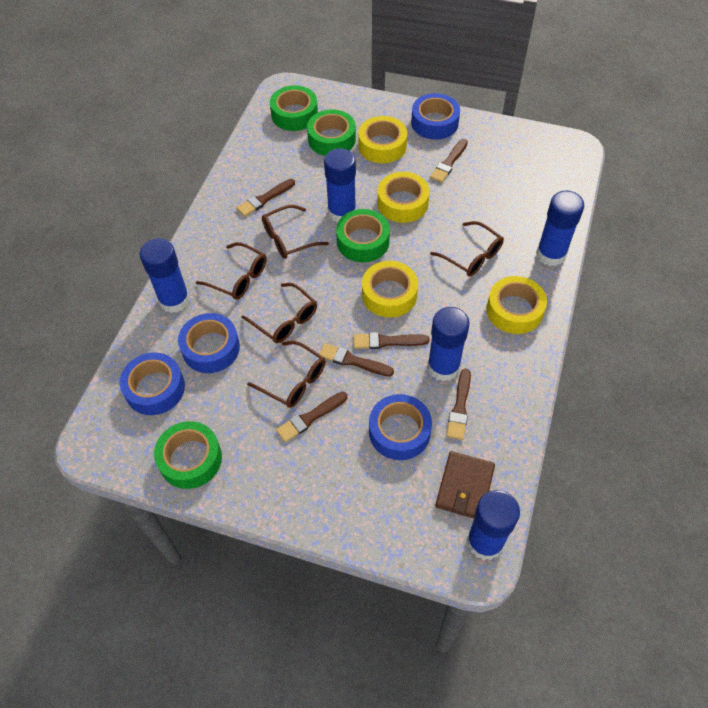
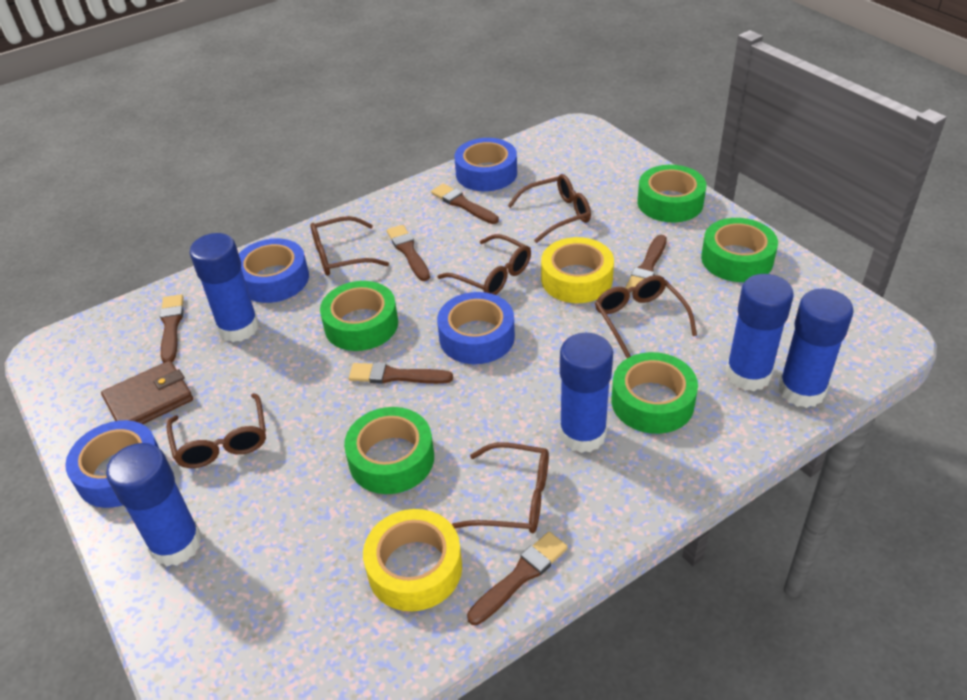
brown glasses: [196,242,267,300] [242,283,317,343] [247,341,326,408] [262,205,329,259] [430,221,504,276] = 5 -> [166,393,266,468] [310,216,389,276] [437,234,531,295] [452,442,549,534] [507,174,591,243] [595,275,697,358] = 6
green tape: [154,421,222,489] [270,85,318,131] [307,109,356,156] [336,209,390,262] = 4 -> [320,281,398,351] [344,407,434,494] [612,352,698,434] [637,165,706,222] [701,218,778,282] = 5
yellow tape: [358,116,407,163] [362,261,418,318] [378,172,430,223] [487,276,547,334] = 4 -> [363,509,462,611] [541,237,614,303] = 2

